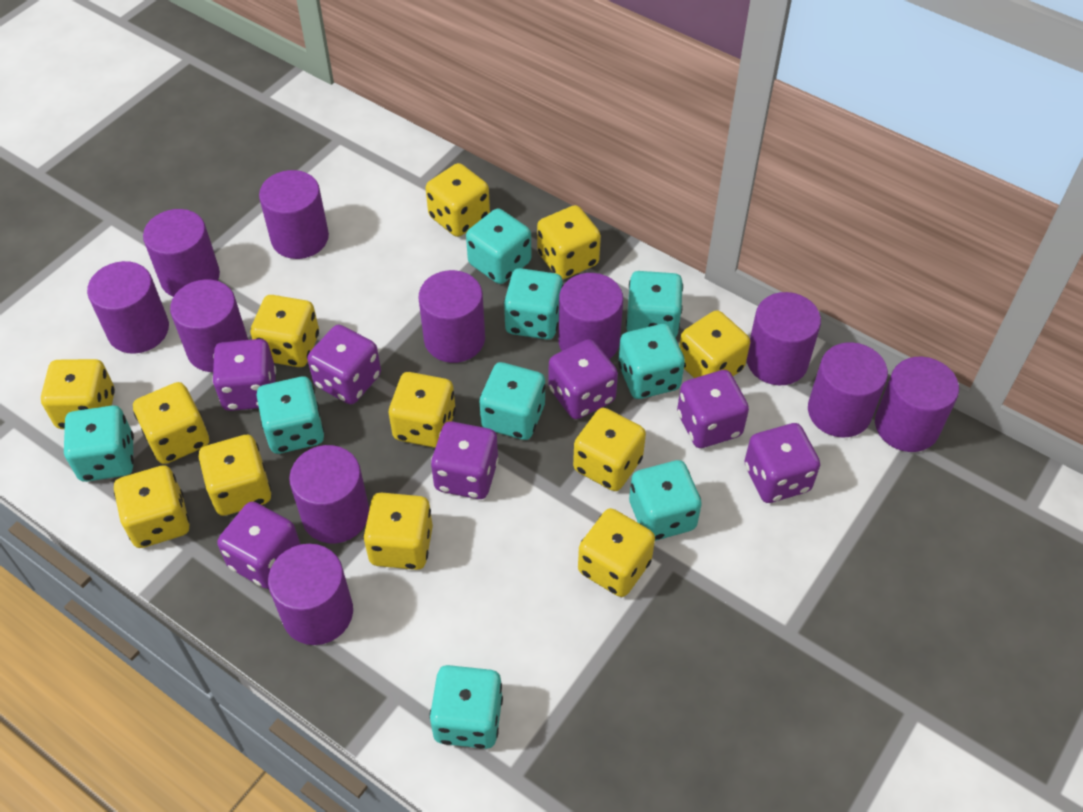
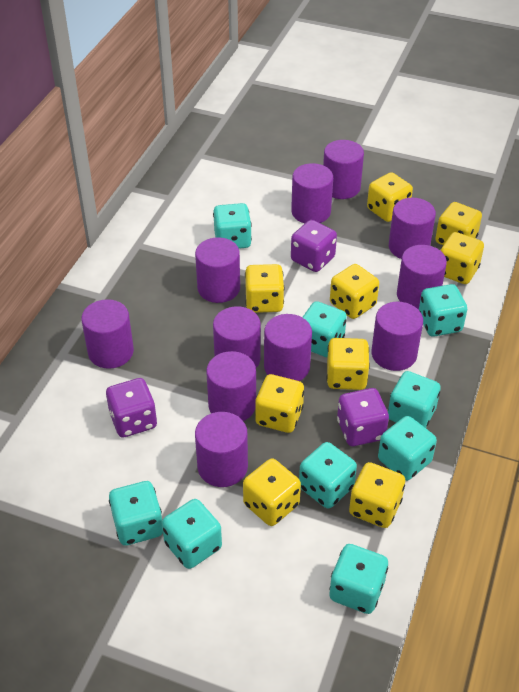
purple dice: [212,339,276,411] [217,501,301,589] [307,325,381,404] [431,421,499,499] [548,339,618,419] [677,370,749,448] [744,423,820,503] = 7 -> [106,378,157,437] [291,220,337,272] [337,388,389,446] = 3
yellow dice: [41,359,115,429] [114,465,189,548] [133,382,209,464] [199,435,271,516] [250,295,319,367] [363,492,433,570] [389,372,456,448] [426,163,490,237] [537,205,601,279] [573,408,646,491] [578,508,655,597] [679,310,750,378] = 12 -> [243,459,301,526] [245,264,284,313] [255,374,304,433] [326,338,370,390] [330,264,379,319] [349,462,405,528] [367,172,413,222] [435,202,482,245] [440,232,484,284] = 9

